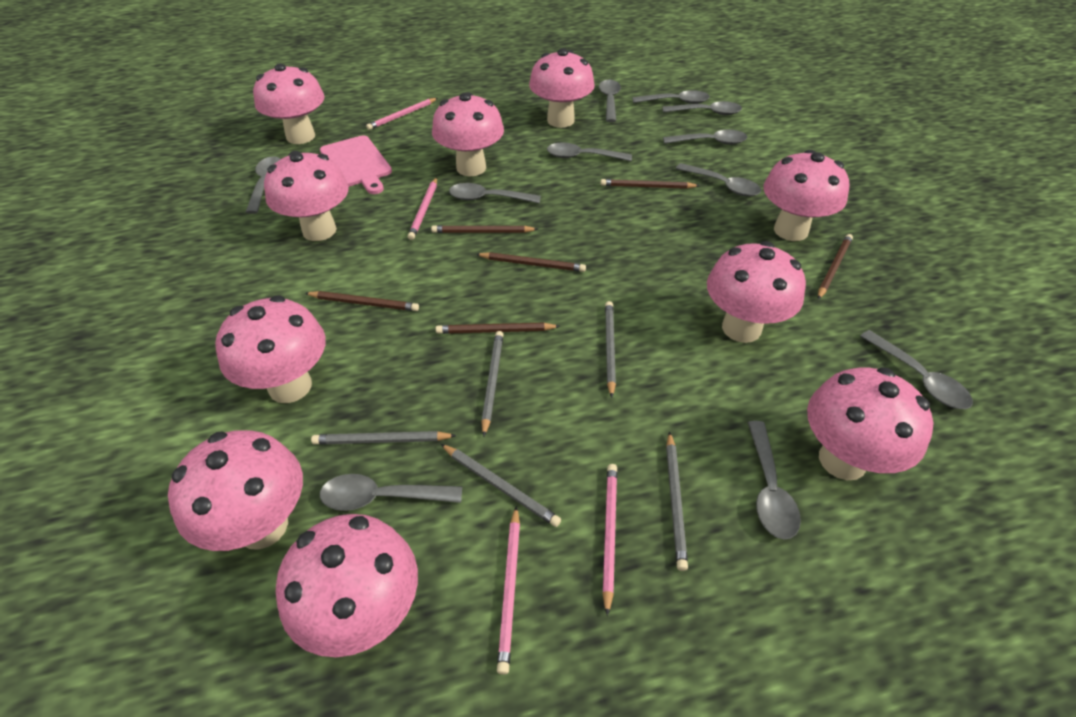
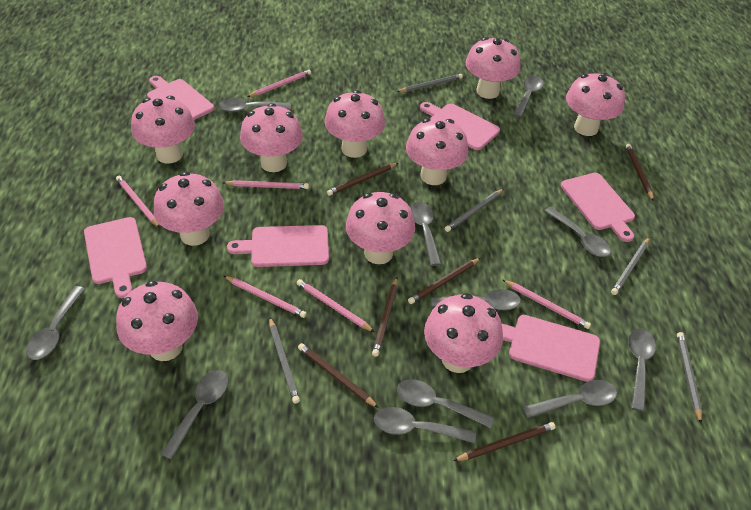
pink cutting board: [320,135,392,194] = 1 -> [84,217,147,298] [147,76,214,120] [227,225,329,267] [420,102,500,150] [501,315,600,382] [561,173,635,242] = 6
pink pencil: [366,98,438,130] [408,177,437,240] [497,506,520,675] [602,464,617,616] = 4 -> [116,176,160,228] [223,180,309,189] [224,276,307,318] [247,70,311,97] [297,279,374,332] [503,280,591,329] = 6

